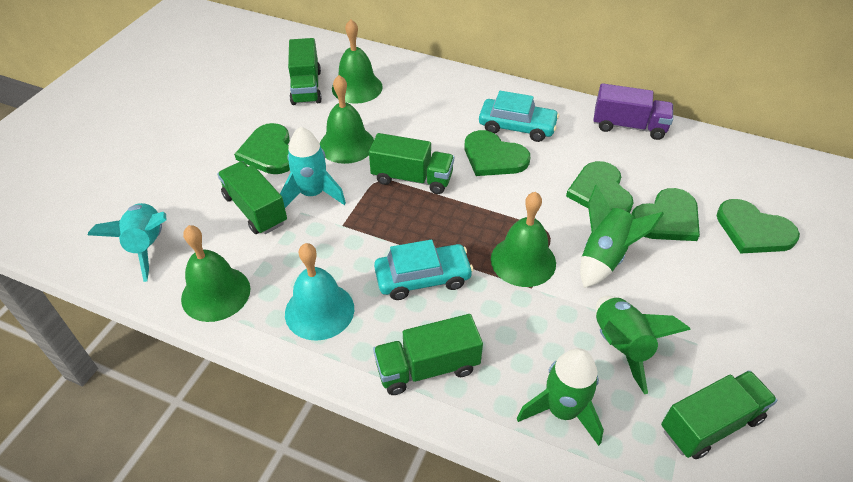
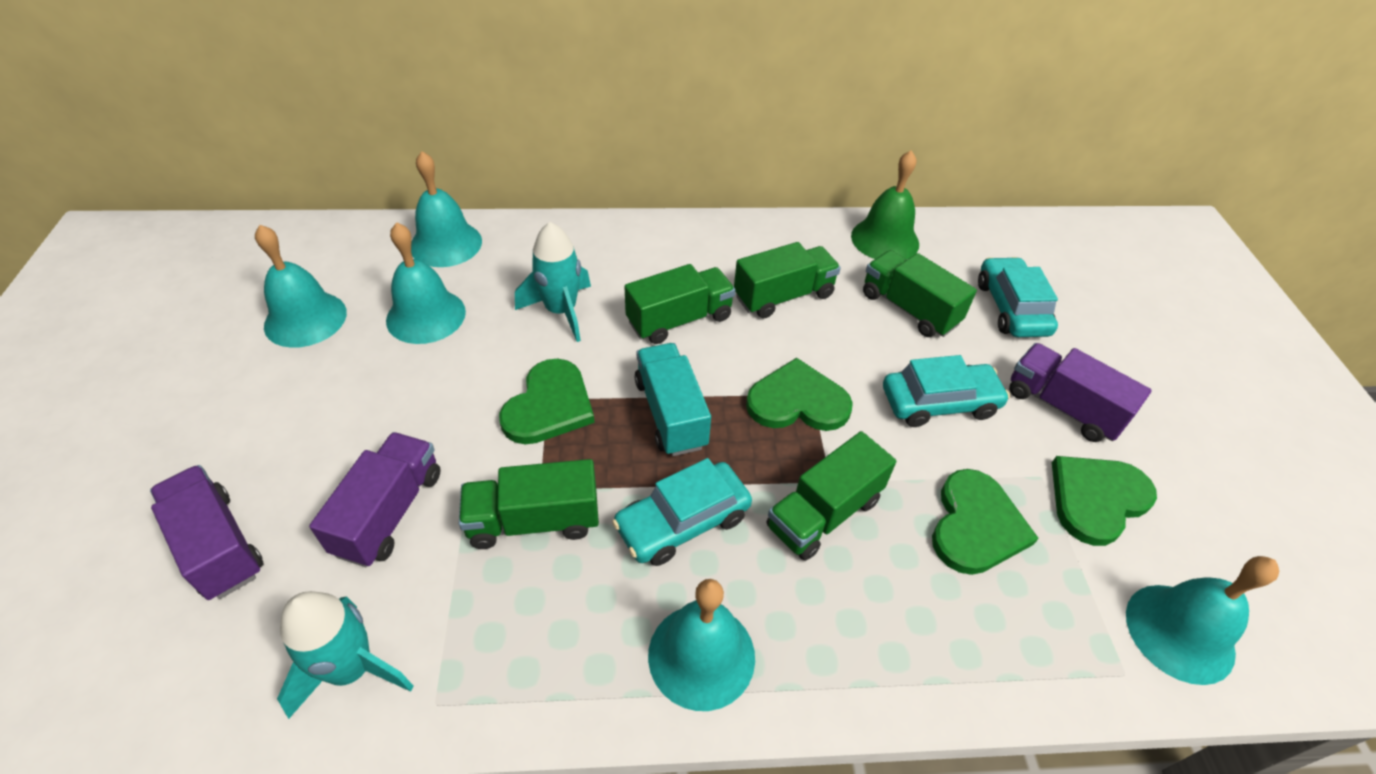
green bell: [181,225,250,322] [320,75,374,164] [332,19,383,104] [491,192,556,287] = 4 -> [851,150,919,259] = 1
green heart: [234,123,290,174] [464,130,530,176] [566,161,634,213] [632,188,700,241] [716,199,800,254] = 5 -> [499,359,595,444] [746,358,853,431] [932,469,1039,575] [1052,456,1157,546] = 4
green rocket: [517,348,604,446] [580,185,664,288] [596,296,691,394] = 3 -> none = 0
purple truck: [593,83,673,140] = 1 -> [150,465,263,600] [309,432,441,567] [1009,343,1152,442] = 3
turquoise bell: [285,243,354,341] = 1 -> [255,225,347,348] [386,222,466,344] [411,151,482,267] [648,579,755,711] [1126,556,1279,685] = 5
turquoise car: [374,240,473,300] [479,91,559,142] = 2 -> [612,458,752,566] [883,355,1010,427] [978,257,1058,337] = 3
turquoise truck: none = 0 -> [635,343,711,456] = 1

